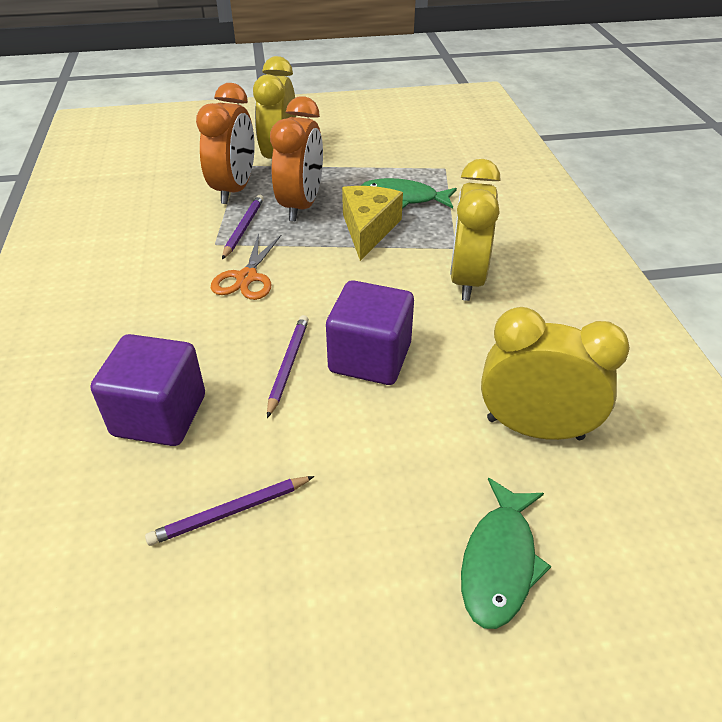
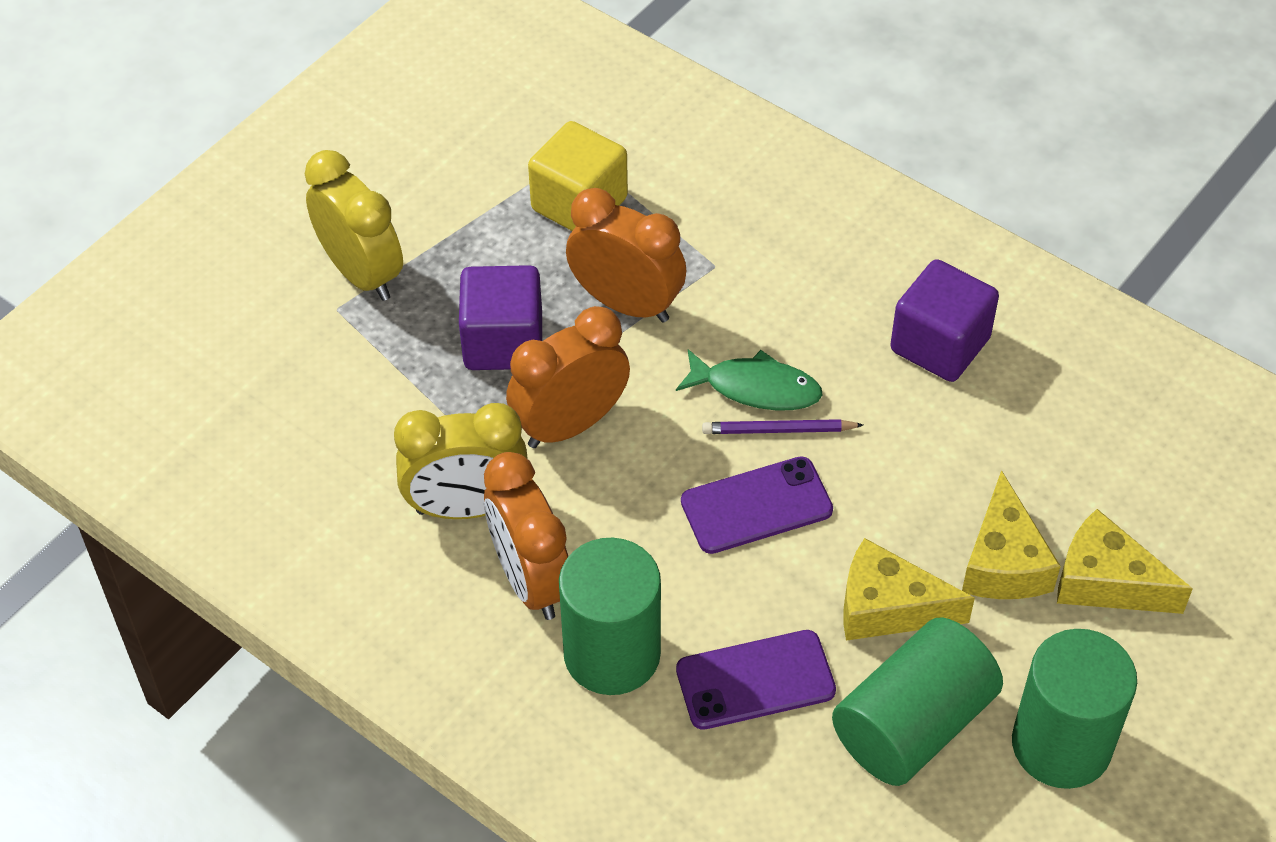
green cylinder: none = 0 -> [559,538,661,695] [832,617,1003,786] [1012,629,1137,789] = 3
green fish: [361,178,457,209] [461,478,551,629] = 2 -> [676,349,823,410] = 1
orange clock: [196,83,255,204] [270,96,323,222] = 2 -> [484,452,568,620] [506,306,630,448] [566,188,686,322] = 3
orange scissors: [211,233,281,300] = 1 -> none = 0
purple pencil: [145,476,314,546] [222,195,264,259] [267,315,309,418] = 3 -> [702,419,863,434] = 1
purple phone: none = 0 -> [676,630,836,730] [681,456,833,554] = 2
yellow cheese: [342,186,403,261] = 1 -> [843,538,975,641] [962,470,1061,599] [1057,509,1193,614] = 3
yellow clock: [253,56,296,159] [450,159,501,301] [481,307,630,440] = 3 -> [305,150,403,301] [394,403,528,519] = 2
yellow cube: none = 0 -> [528,121,628,231] = 1

